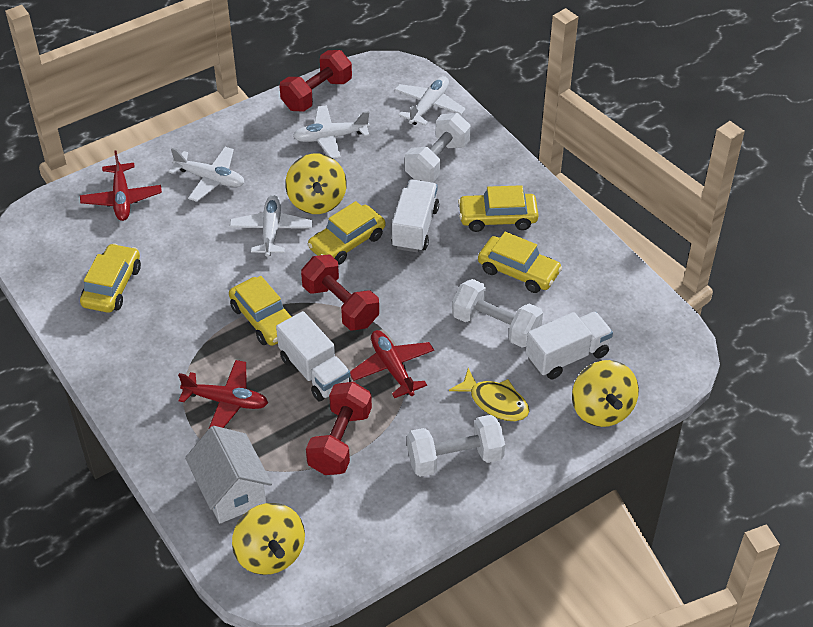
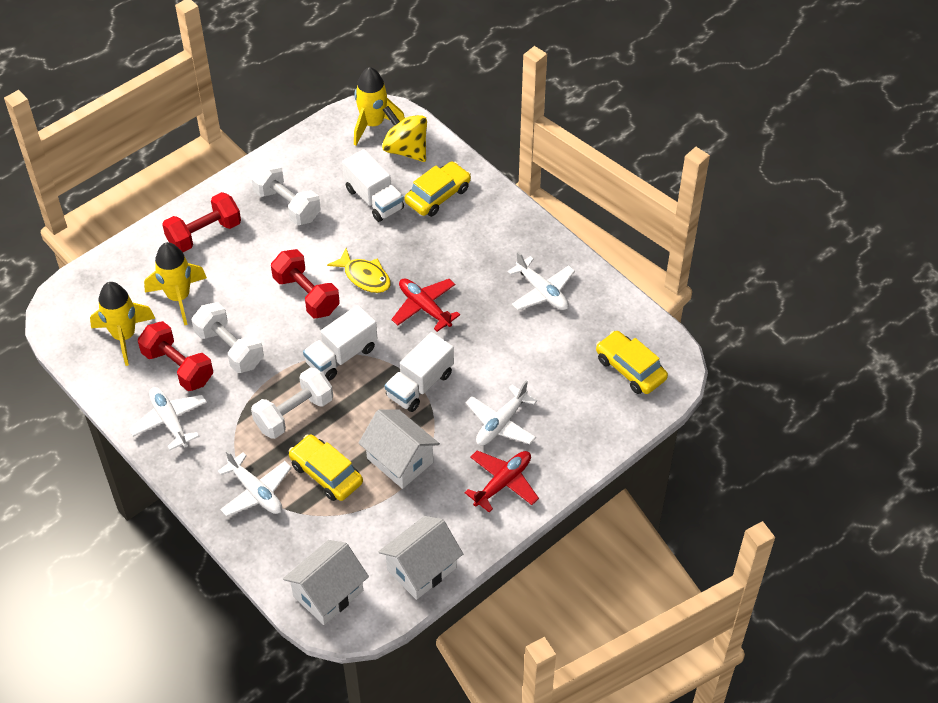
red plane: [80,151,162,221] [178,360,268,428] [350,330,434,398] = 3 -> [391,278,460,332] [465,450,539,513] = 2
white house: [185,426,272,524] = 1 -> [283,540,369,625] [359,409,440,489] [379,516,463,600] = 3
yellow car: [80,243,141,313] [229,276,293,346] [307,201,385,265] [458,185,538,232] [478,232,562,293] = 5 -> [289,434,363,501] [405,161,471,217] [596,331,668,394] = 3
yellow rocket: none = 0 -> [90,282,155,366] [144,242,207,325] [354,67,405,146] = 3
yellow spinning top: [232,503,305,575] [285,153,347,214] [572,360,639,427] = 3 -> [382,106,427,162] = 1

